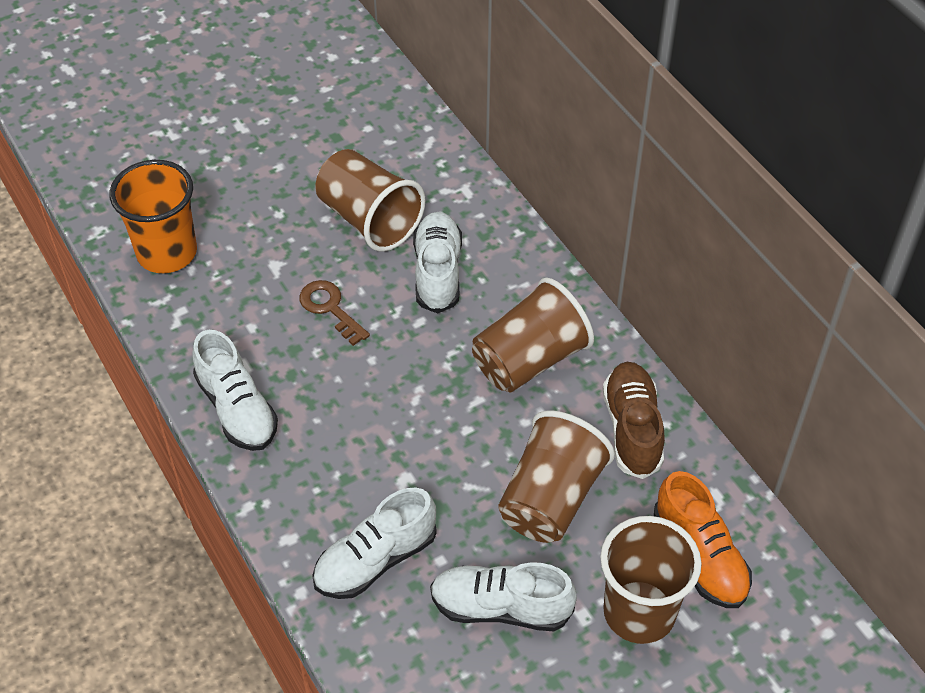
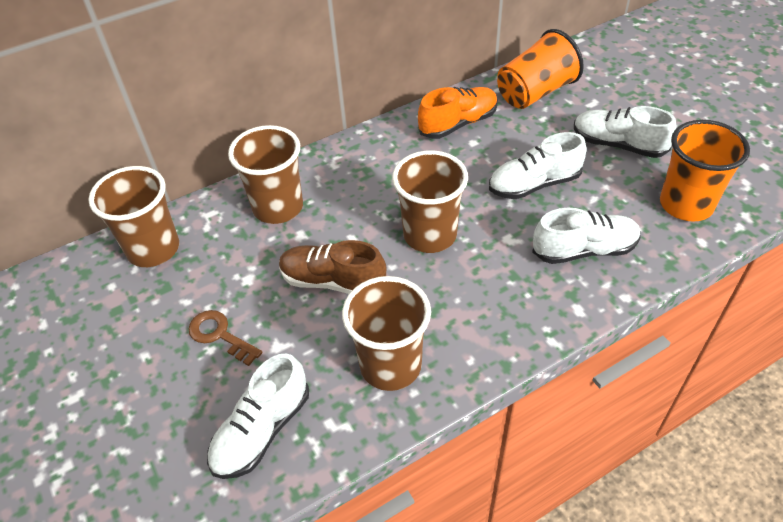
orange cup: [110,160,197,273] = 1 -> [497,29,584,109] [660,120,750,222] = 2

